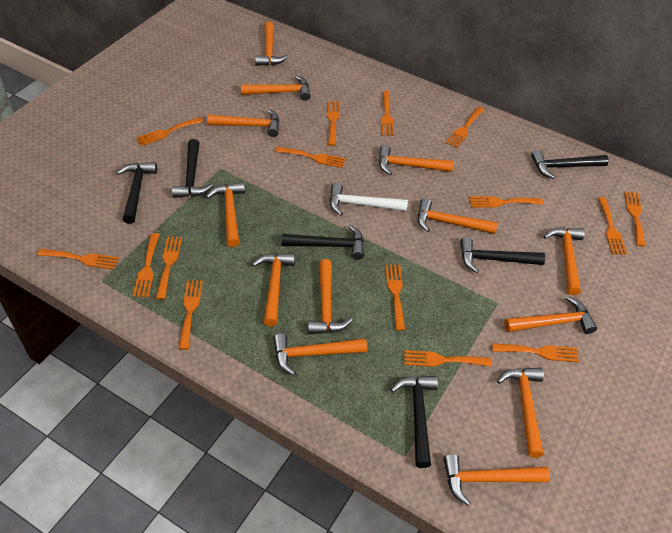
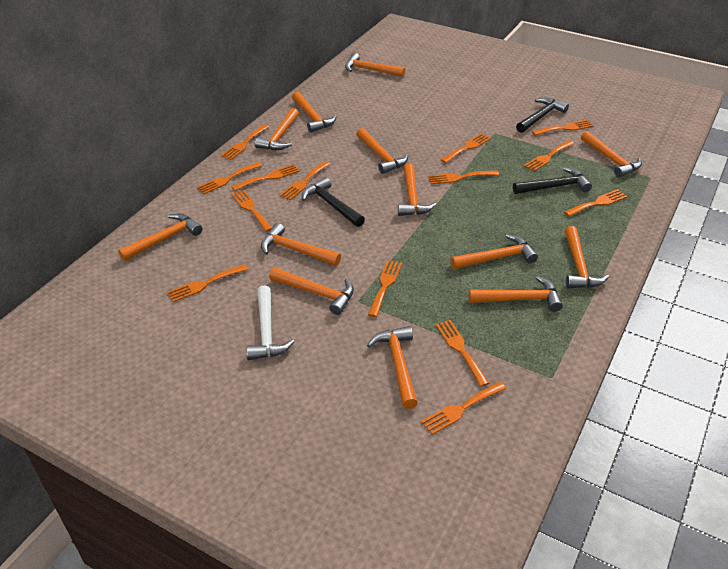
black hammer: [117,162,157,224] [172,139,212,198] [282,225,364,260] [391,376,438,468] [460,237,545,273] [531,150,609,179] = 6 -> [302,177,365,227] [513,167,592,194] [516,97,569,133] = 3
orange fork: [37,249,119,270] [133,233,160,298] [136,117,204,146] [156,236,182,300] [179,280,203,350] [275,146,346,168] [327,101,340,146] [381,91,394,136] [385,264,405,331] [404,350,492,367] [446,107,484,148] [469,197,543,208] [492,343,579,362] [598,197,627,254] [624,192,645,247] = 15 -> [167,264,249,302] [197,162,262,194] [221,125,269,160] [231,164,299,191] [231,189,272,232] [280,161,330,200] [368,260,402,317] [421,381,506,435] [428,170,499,184] [436,320,489,387] [441,133,491,163] [524,140,574,171] [532,120,594,136] [564,189,627,217] = 14

